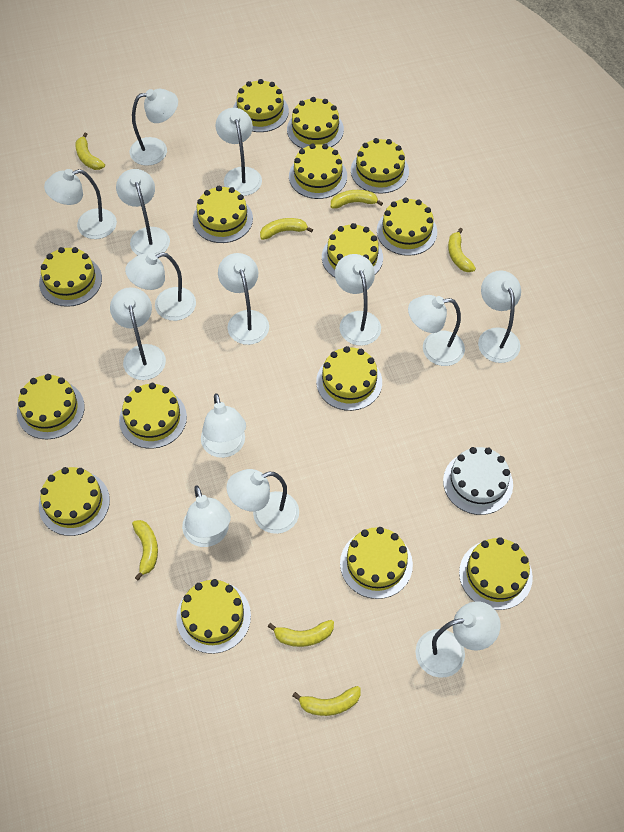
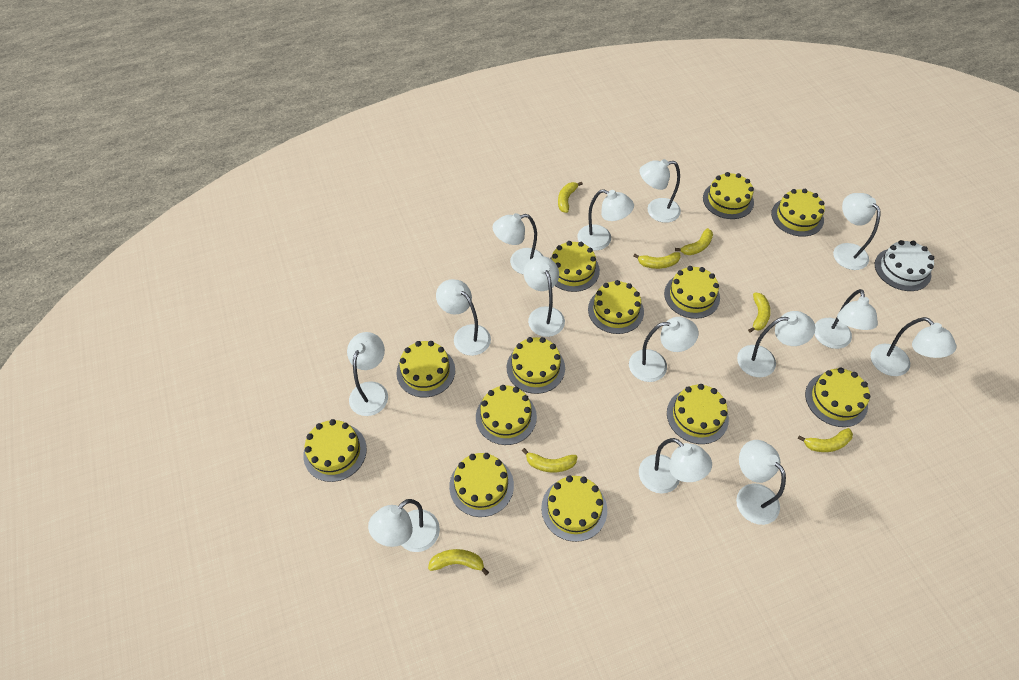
yellow cake: [17,374,85,439] [39,247,102,307] [39,467,110,536] [119,383,187,449] [176,579,251,654] [193,186,253,243] [233,79,289,132] [287,97,344,149] [289,144,347,199] [316,346,382,411] [322,223,383,278] [340,527,413,599] [351,138,409,194] [377,197,437,256] [459,537,533,610] = 15 -> [303,419,367,482] [396,341,455,397] [449,453,514,517] [476,385,537,445] [507,337,565,394] [541,475,607,542] [550,241,600,292] [588,280,644,334] [664,266,720,319] [667,384,729,444] [703,172,754,219] [771,189,825,237] [805,368,870,427] = 13

